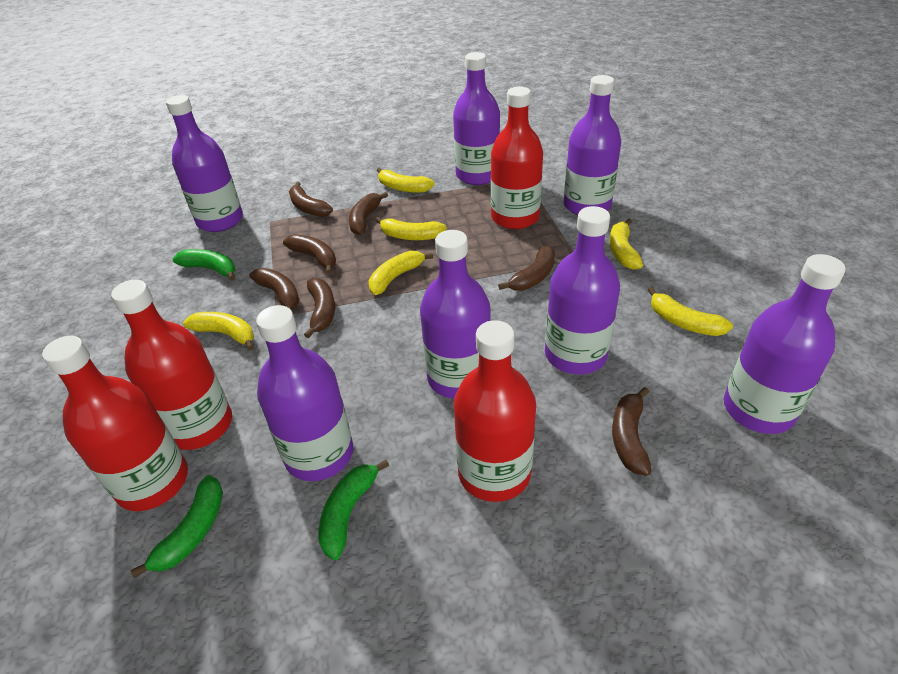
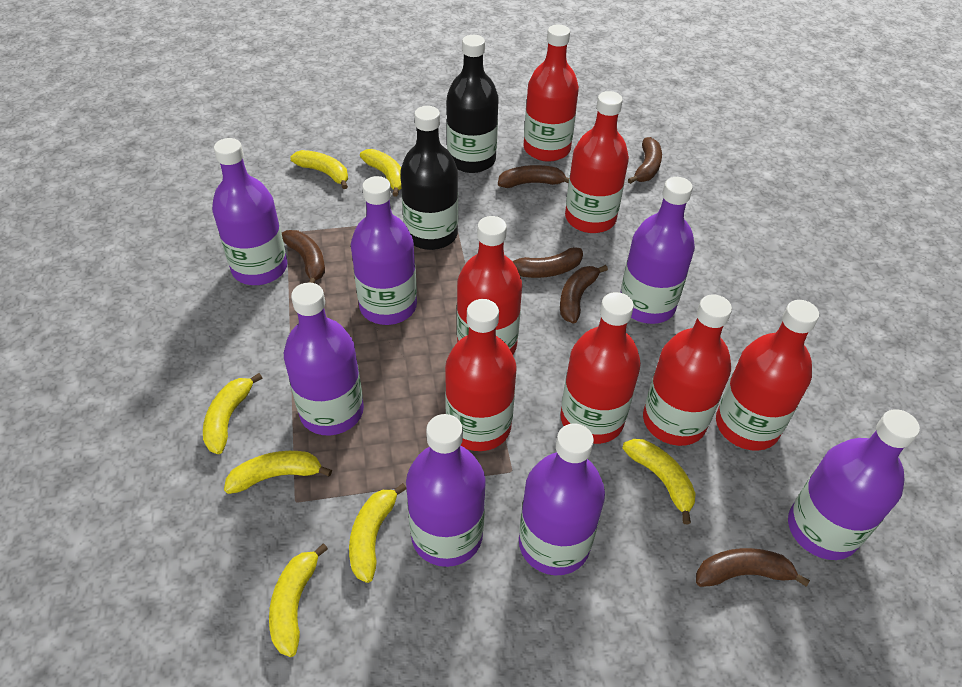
black bottle: none = 0 -> [400,106,458,250] [447,35,499,173] = 2
brown banana: [249,268,299,310] [283,234,336,274] [289,182,333,217] [304,278,335,338] [349,192,388,235] [498,245,555,291] [612,387,651,476] = 7 -> [282,230,325,283] [498,165,569,188] [512,247,583,278] [560,265,608,324] [628,137,662,184] [696,548,810,587] = 6
green banana: [131,475,223,578] [173,249,235,281] [318,459,389,560] = 3 -> none = 0
red bottle: [42,336,188,511] [111,280,232,450] [454,320,536,502] [491,87,543,229] = 4 -> [445,299,517,451] [457,216,522,354] [523,24,579,162] [560,292,641,444] [565,91,629,233] [643,295,732,446] [716,300,819,451] = 7
yellow banana: [183,312,254,350] [369,251,433,295] [375,217,447,241] [377,167,435,193] [609,219,643,270] [648,287,733,336] = 6 -> [203,373,262,454] [224,451,332,494] [269,543,328,657] [290,150,348,189] [349,483,406,583] [360,149,402,197] [622,439,696,524] = 7

